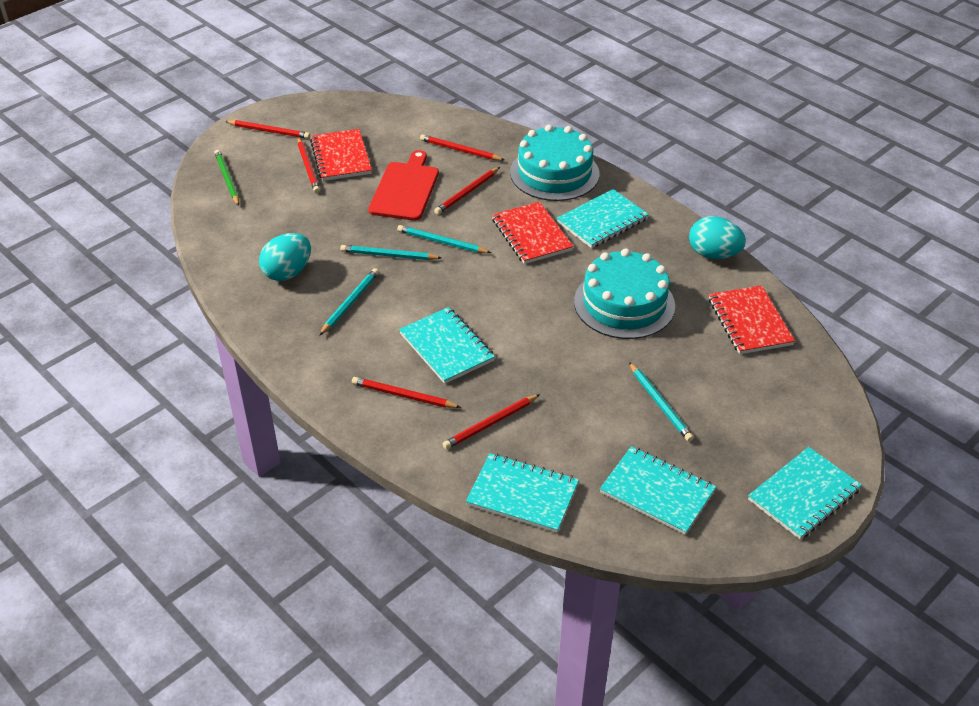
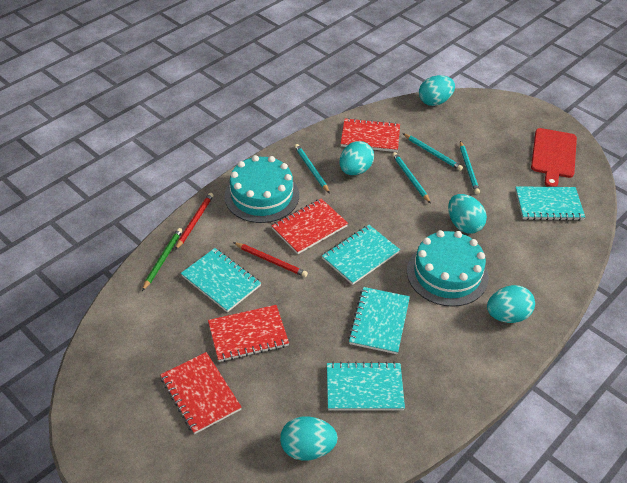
red notebook: [310,129,372,181] [492,202,573,264] [709,285,795,354] = 3 -> [160,352,242,434] [208,305,289,362] [271,199,348,254] [340,118,400,152] = 4
red pencil: [225,120,310,139] [298,137,320,193] [352,377,461,408] [420,134,504,161] [434,167,500,215] [443,394,540,449] = 6 -> [175,193,214,250] [233,242,308,277] = 2
turquoise egg: [259,233,311,281] [689,216,746,259] = 2 -> [280,416,338,461] [340,141,374,175] [419,75,455,106] [448,194,487,234] [487,285,535,323] = 5

